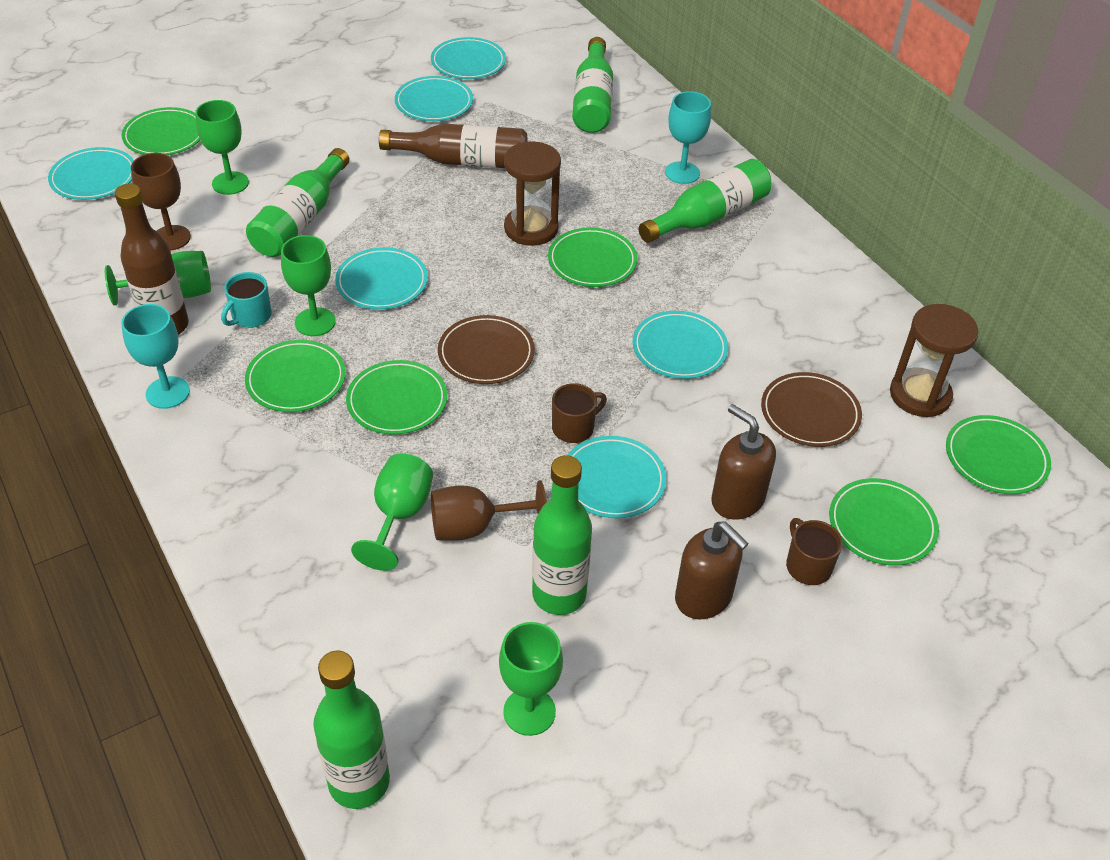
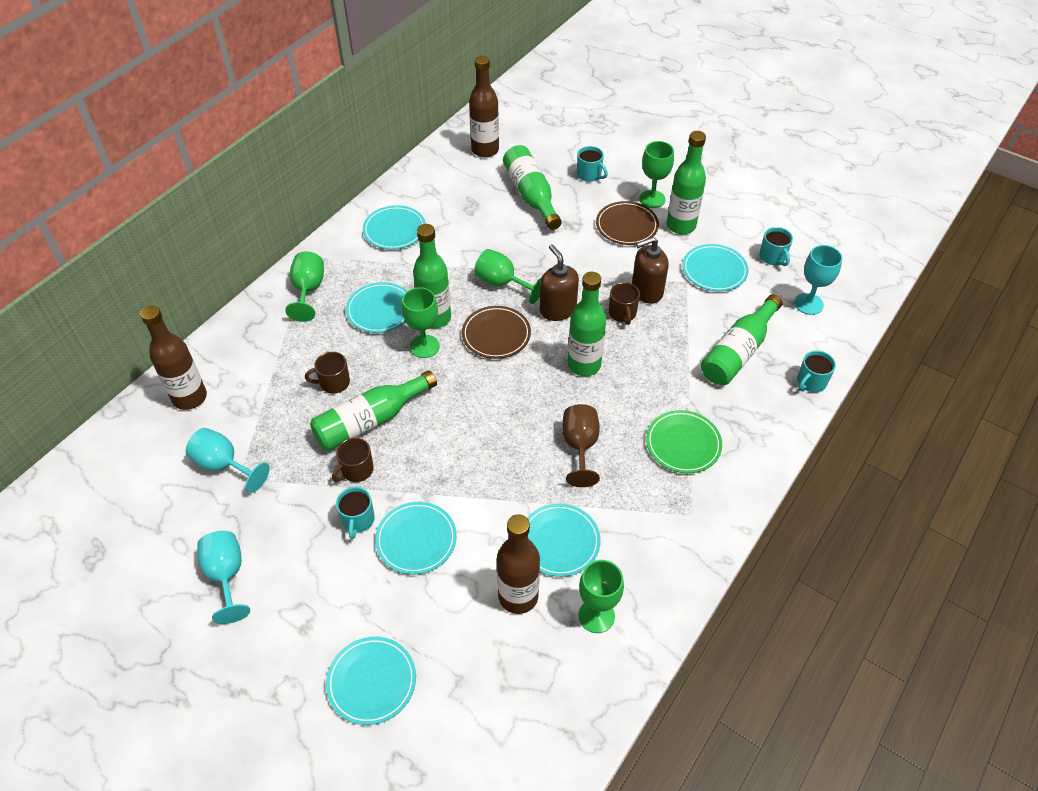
brown bottle: [115,183,189,335] [379,124,527,168] = 2 -> [140,305,207,410] [469,55,499,157] [497,514,540,614] = 3
brown goblet: [131,153,191,250] [431,480,547,541] = 2 -> [562,404,600,487] = 1
brown hourglass: [504,141,561,246] [890,304,979,417] = 2 -> none = 0
brown mug: [552,383,607,443] [786,518,842,585] = 2 -> [305,352,350,394] [332,438,374,482] [609,282,640,325] = 3
green bottle: [246,148,350,257] [313,651,390,809] [532,455,592,615] [572,37,613,133] [639,159,771,243] = 5 -> [310,370,437,451] [413,224,451,329] [503,145,562,230] [568,272,606,376] [667,131,706,234] [701,294,783,385] = 6
green plate: [122,107,200,155] [245,340,346,412] [346,360,447,435] [548,227,638,287] [829,478,939,566] [946,415,1051,494] = 6 -> [646,410,722,473] = 1
turquoise goblet: [121,304,190,409] [665,91,711,184] = 2 -> [185,428,270,493] [197,531,250,624] [794,245,843,315] = 3
turquoise mug: [221,272,271,328] = 1 -> [336,487,375,539] [577,146,608,182] [759,227,793,266] [797,351,836,392] = 4

